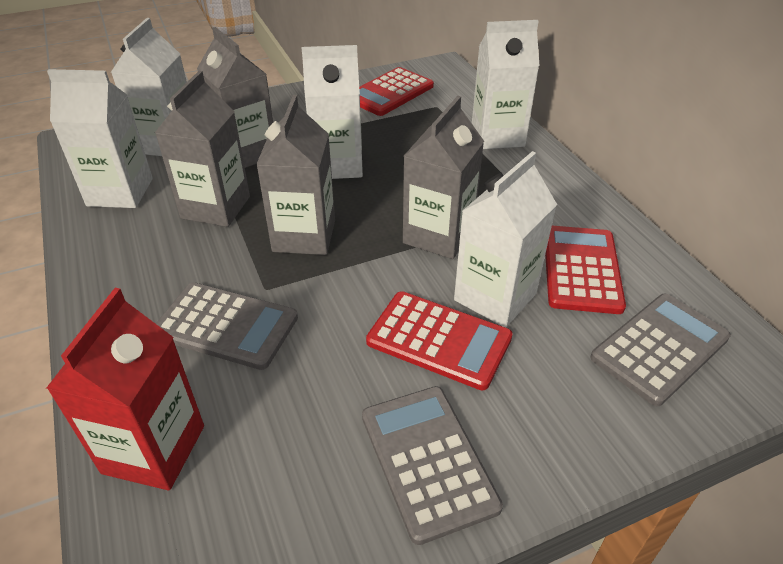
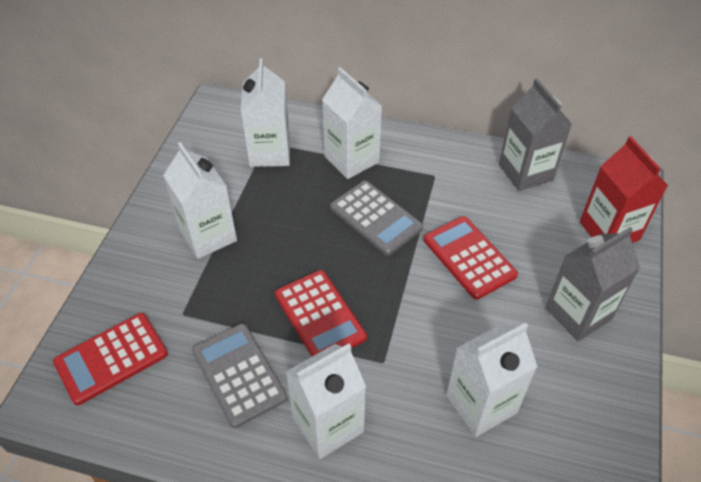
grey calculator: [156,282,298,370] [362,386,503,545] [590,294,731,406] = 3 -> [192,323,287,428] [330,181,423,256] = 2
grey carton: [155,71,250,227] [197,27,273,168] [256,95,335,255] [403,96,484,259] = 4 -> [499,78,572,191] [545,227,640,342] = 2

